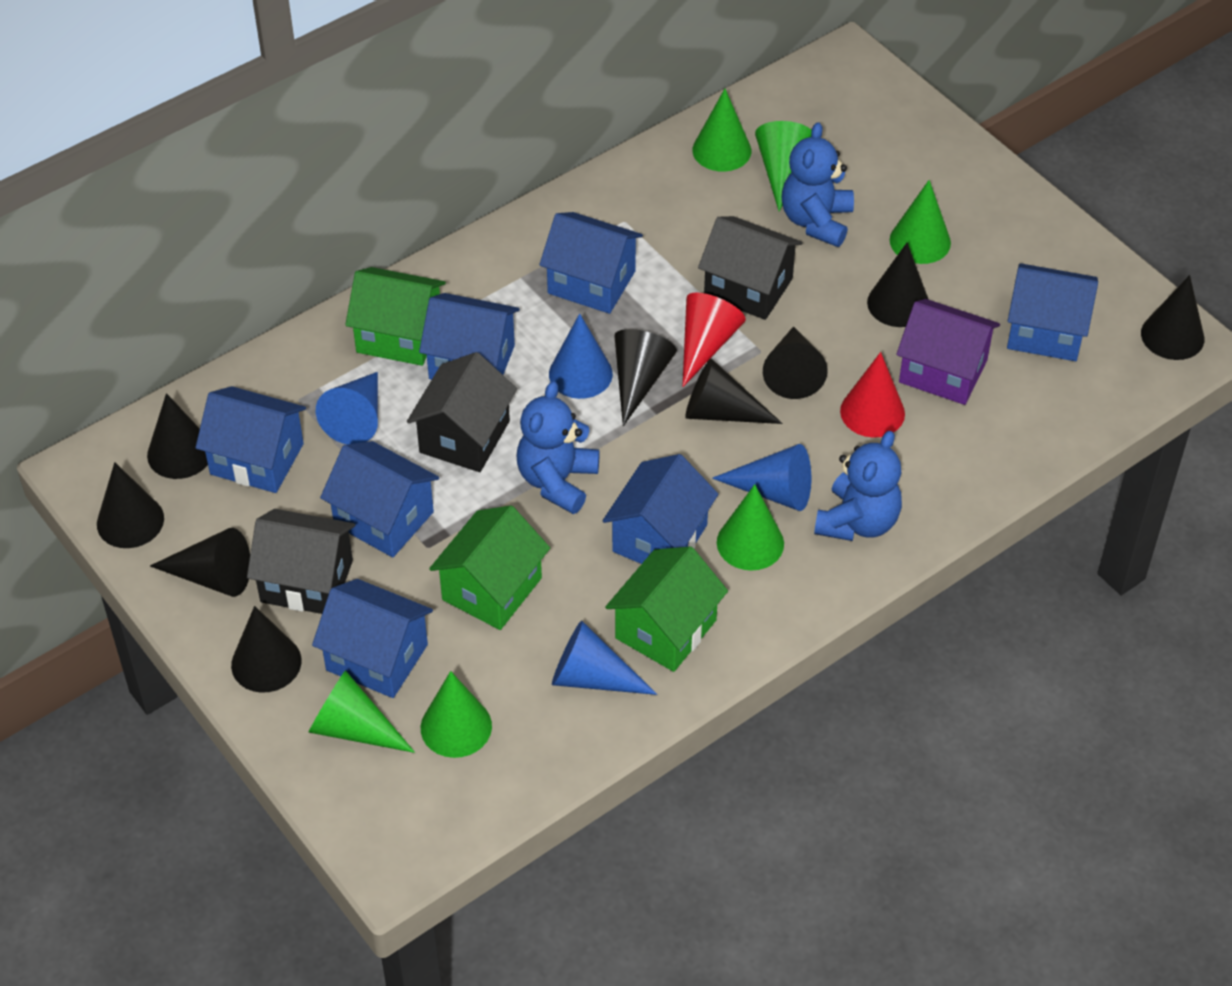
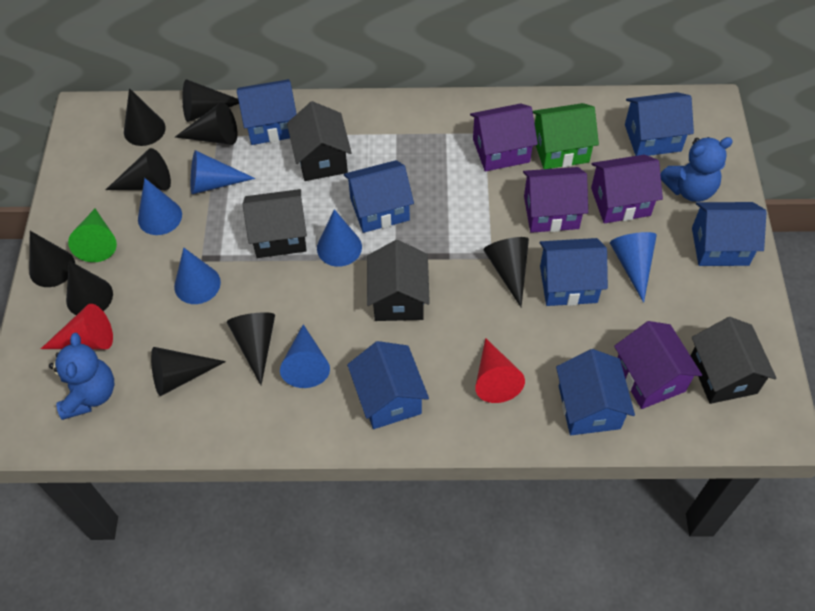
black house: [247,509,355,614] [407,352,517,472] [698,216,803,320] = 3 -> [243,189,307,258] [287,101,352,181] [367,240,430,321] [690,317,777,404] = 4
blue cone: [316,372,378,444] [549,313,613,399] [552,621,657,695] [712,444,811,511] = 4 -> [138,178,182,235] [174,248,221,304] [191,150,255,194] [280,324,330,388] [317,209,362,267] [610,232,657,303] = 6
blue teddy bear: [516,381,600,514] [782,122,854,247] [814,431,902,541] = 3 -> [49,333,114,420] [660,137,733,202] = 2
green cone: [308,670,415,753] [421,671,492,758] [692,89,751,172] [717,484,784,571] [755,121,812,211] [890,180,951,264] = 6 -> [68,209,117,262] = 1
green house: [345,267,446,366] [429,506,550,630] [605,546,728,672] = 3 -> [533,103,599,169] = 1
purple house: [896,299,1000,405] = 1 -> [470,103,538,172] [523,167,588,233] [591,155,663,223] [614,321,702,409] = 4

